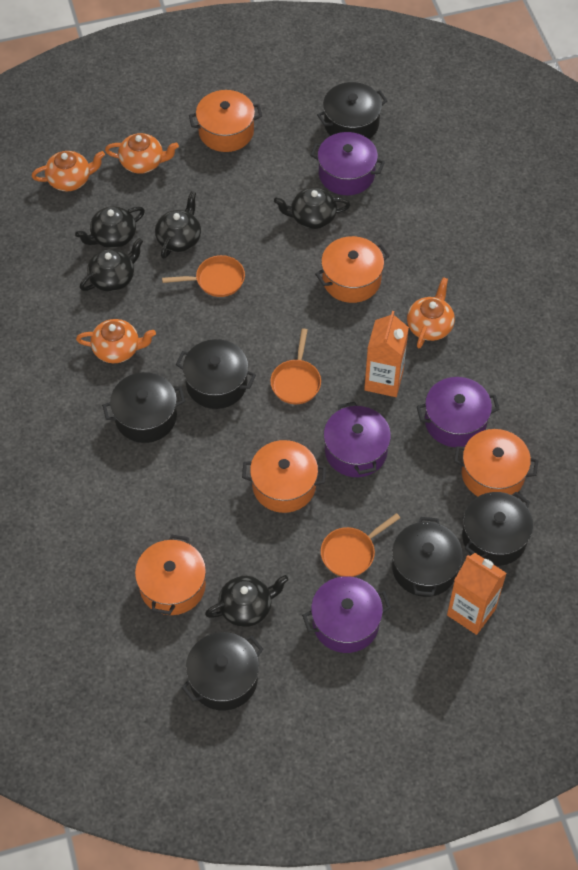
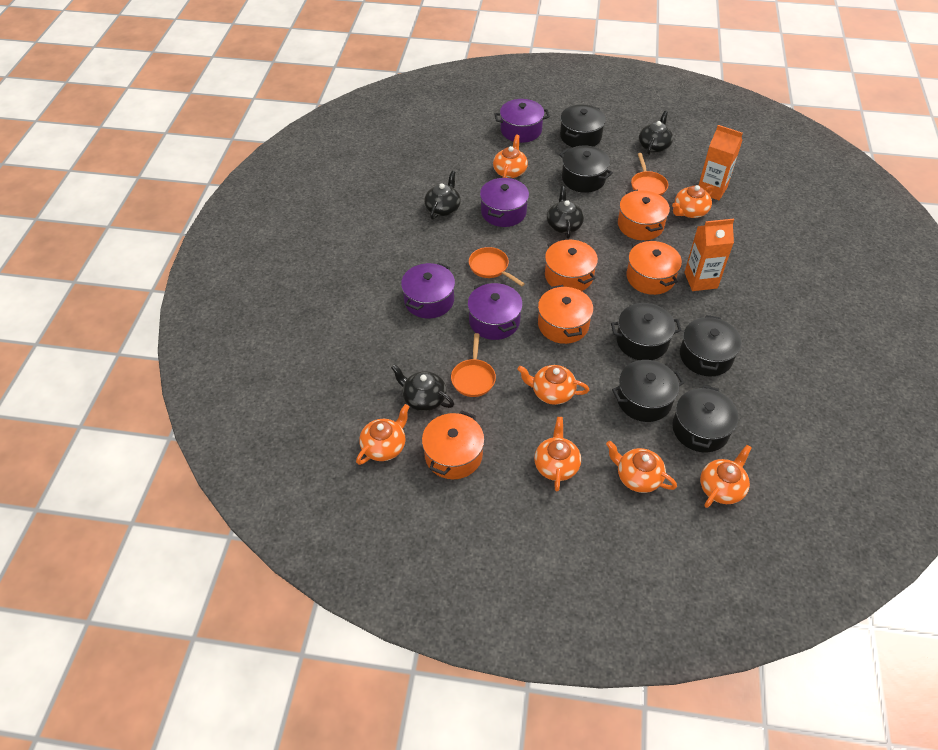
black teapot: [75,206,145,248] [80,238,143,292] [155,191,201,259] [205,575,289,627] [274,187,350,229] = 5 -> [391,364,454,411] [424,171,461,220] [547,186,584,238] [639,111,673,155] = 4
orange teapot: [32,151,105,191] [76,319,156,363] [105,133,179,174] [407,277,455,348] = 4 -> [356,404,409,465] [493,135,528,178] [517,365,589,405] [534,417,581,492] [606,441,677,493] [672,185,714,218] [700,445,752,508] = 7

